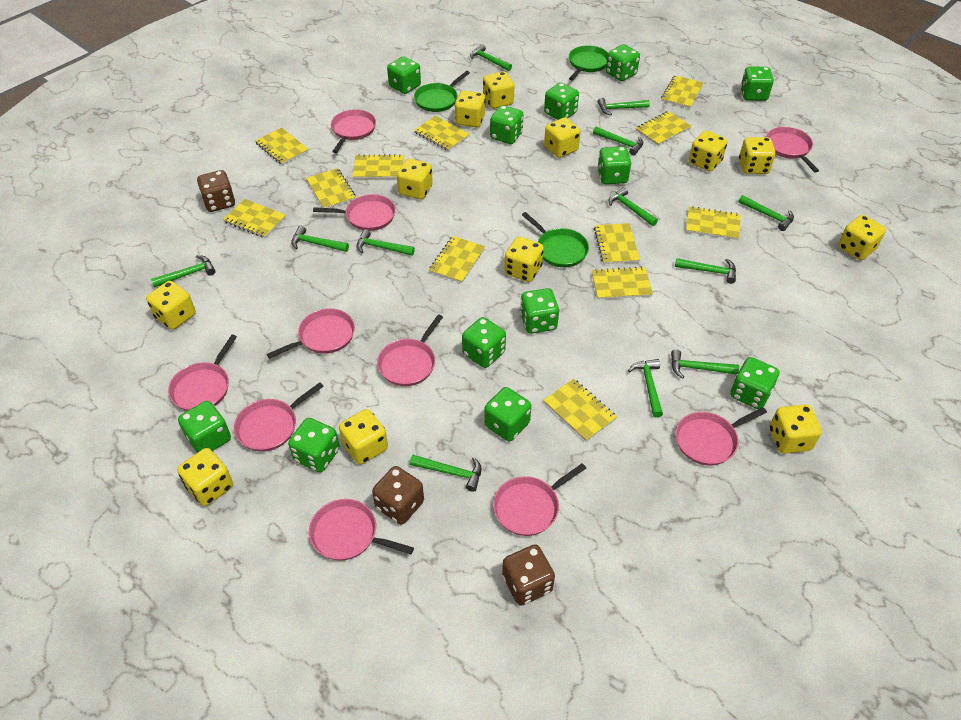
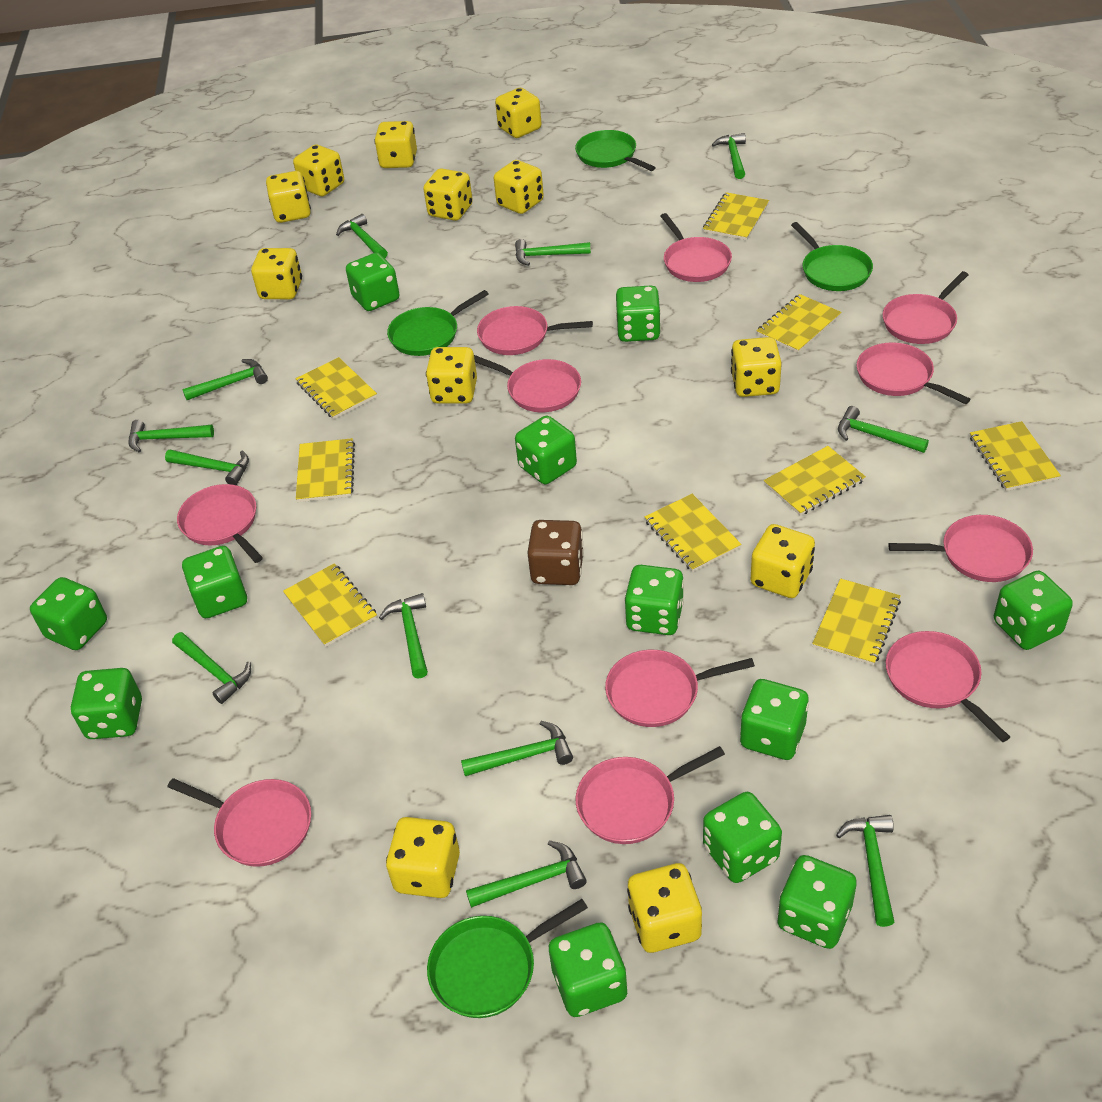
brown dice: [197,170,235,212] [372,466,424,525] [502,544,555,606] = 3 -> [527,520,584,585] = 1
green pan: [414,71,470,112] [522,212,589,267] [569,46,608,80] = 3 -> [387,290,489,356] [427,899,588,1018] [575,130,656,171] [791,222,873,291] = 4
pink pan: [168,334,237,411] [234,382,324,452] [267,308,355,359] [309,499,414,561] [313,194,396,231] [331,109,376,153] [377,314,443,386] [493,463,587,536] [676,407,767,466] [766,127,819,173] = 10 -> [167,778,311,867] [177,484,263,563] [474,355,581,412] [477,306,593,355] [576,746,725,844] [605,650,755,727] [661,213,732,282] [856,342,971,404] [883,271,969,344] [886,631,1010,742] [888,515,1033,582] = 11
yellow notebook: [223,199,286,238] [255,128,309,165] [306,168,356,208] [353,154,404,179] [414,116,470,151] [429,236,485,283] [543,379,617,441] [592,266,653,299] [594,223,640,264] [636,111,691,146] [661,75,704,108] [686,206,741,240] = 12 -> [283,564,377,647] [296,357,377,419] [296,438,355,502] [645,494,742,572] [703,192,769,240] [757,294,841,353] [764,446,866,516] [812,578,901,665] [970,421,1061,491] = 9

